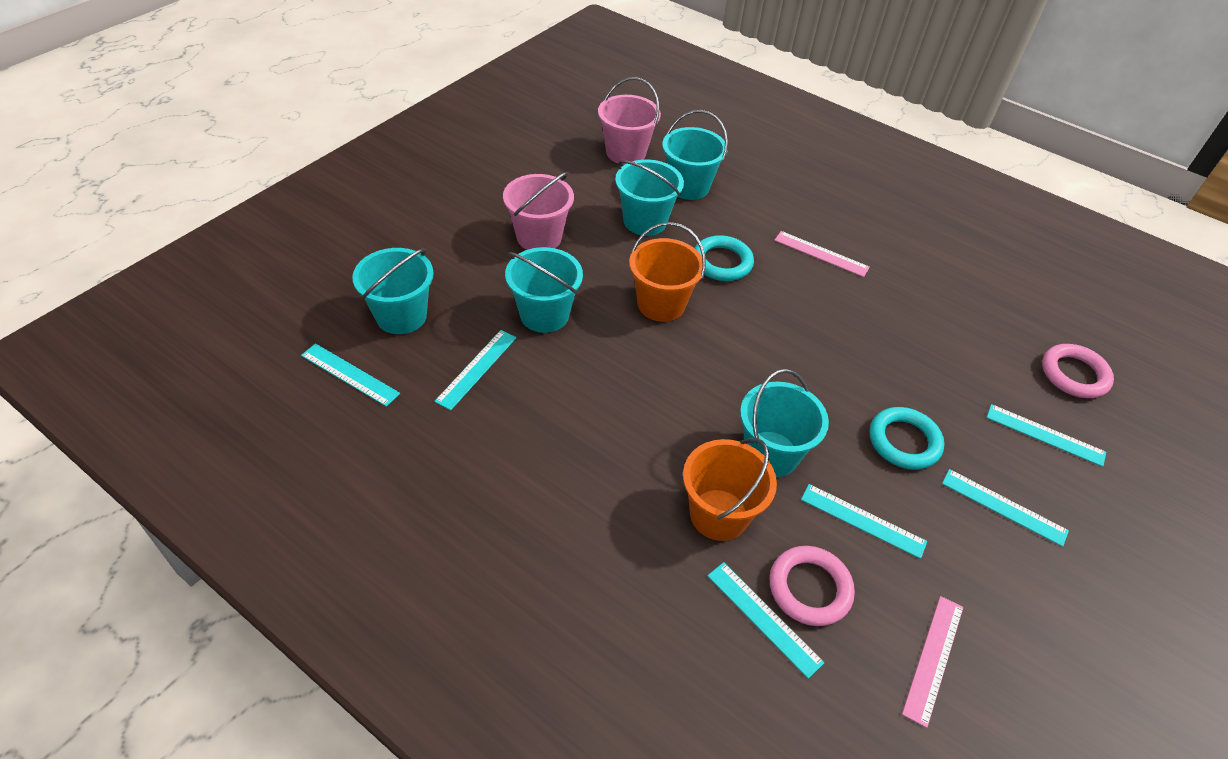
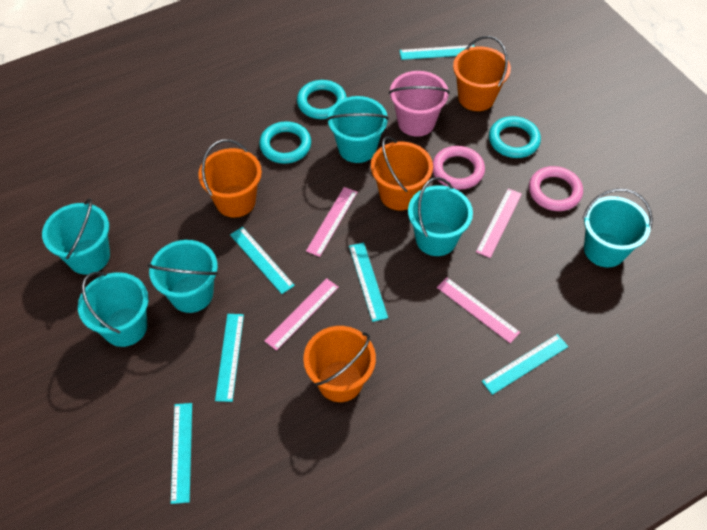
orange bucket: [629,222,706,322] [683,438,777,541] = 2 -> [198,139,262,218] [303,326,376,402] [371,136,433,210] [453,36,511,111] = 4
pink bucket: [503,172,574,250] [598,77,661,165] = 2 -> [389,71,450,137] = 1
pink ruler: [774,231,870,277] [902,596,963,728] = 2 -> [264,278,339,351] [306,187,357,257] [437,278,520,343] [476,188,522,258] = 4
turquoise bucket: [352,248,434,334] [505,247,583,333] [615,159,684,236] [662,110,728,200] [740,369,829,477] = 5 -> [42,198,110,274] [78,272,149,347] [147,240,218,313] [327,96,389,163] [408,177,473,256] [583,188,653,268] = 6
turquoise ring: [695,235,754,281] [870,407,944,470] = 2 -> [259,121,311,164] [297,80,347,119] [489,116,541,158] = 3

